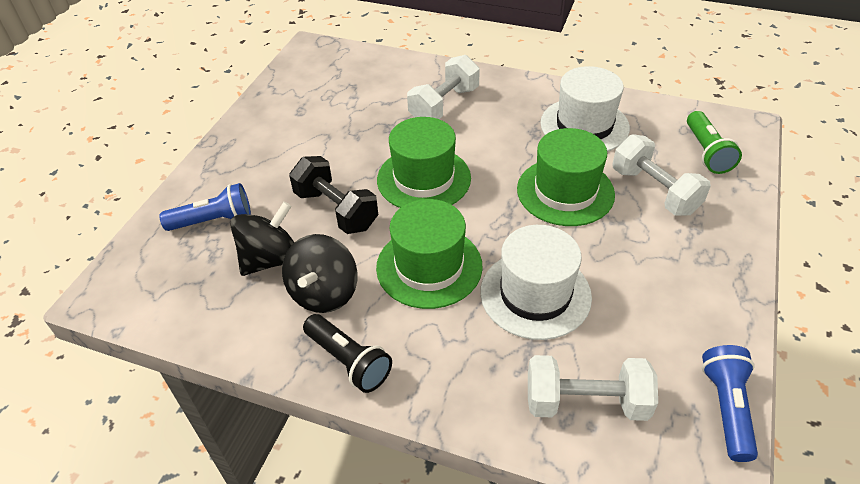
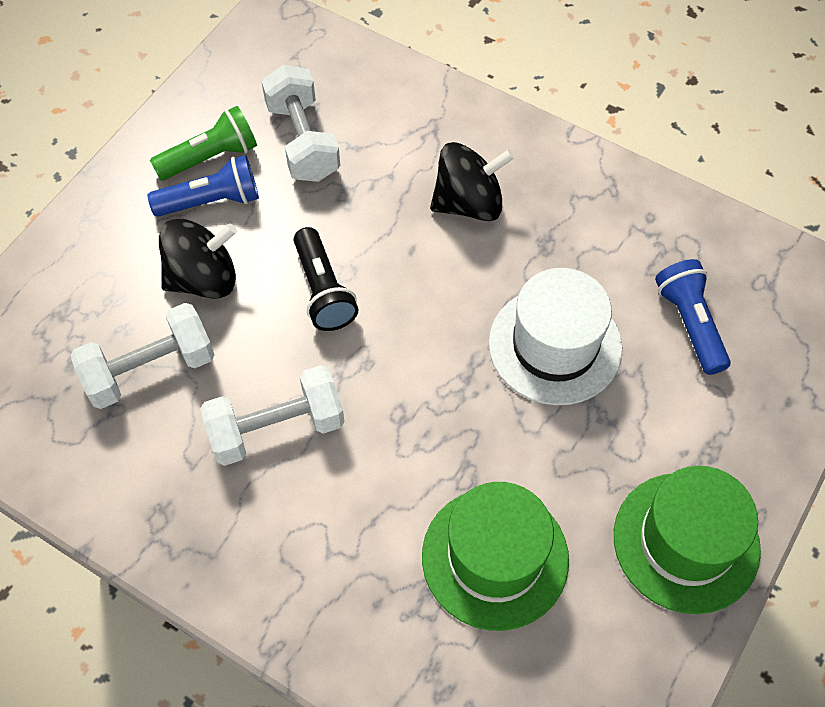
black dumbbell: [289,156,378,234] = 1 -> none = 0
green hat: [376,199,483,309] [377,117,471,208] [517,128,615,226] = 3 -> [422,482,569,631] [614,466,761,614] = 2
white hat: [480,225,592,340] [540,66,630,152] = 2 -> [489,268,622,405] = 1

